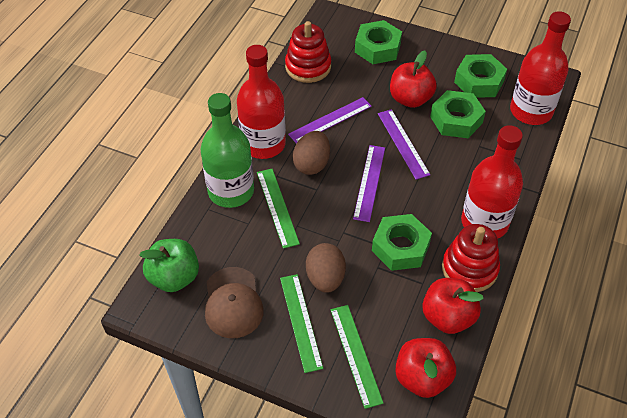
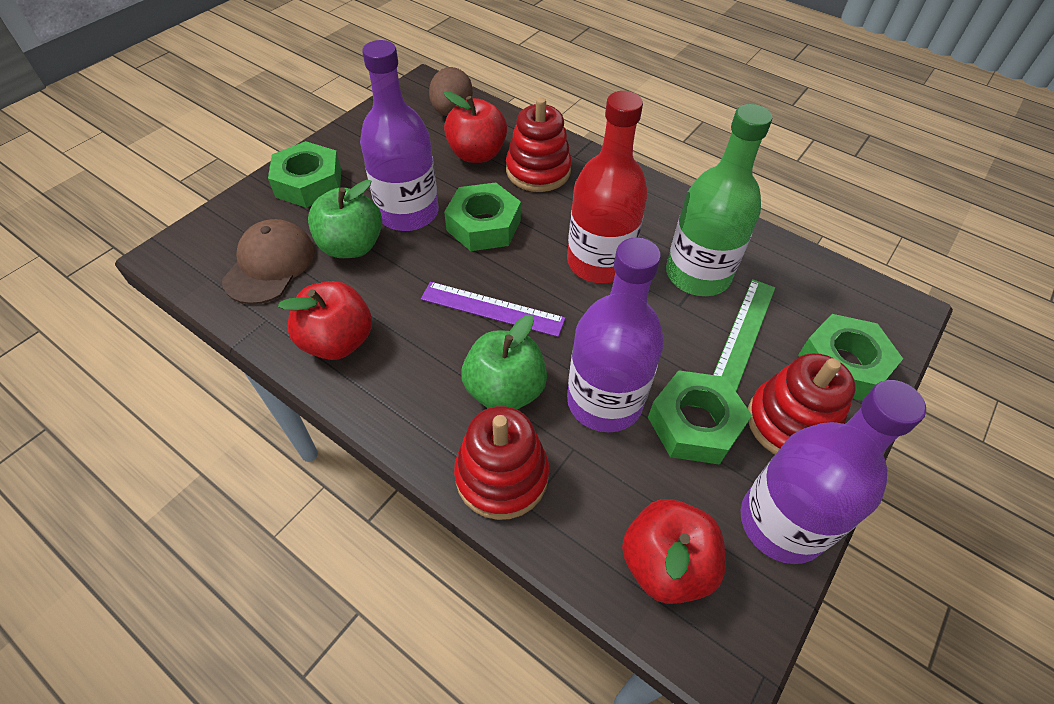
brown egg: [293,131,330,175] [306,243,346,293] = 2 -> [429,67,473,116] = 1
green apple: [139,239,199,292] = 1 -> [308,180,382,258] [461,315,547,409] = 2
green ruler: [257,169,300,249] [280,274,323,373] [331,305,384,409] = 3 -> [713,279,775,391] = 1
purple bottle: none = 0 -> [360,40,438,231] [567,237,664,432] [741,380,926,564] = 3
purple ruler: [288,97,372,143] [353,145,385,222] [378,109,430,180] = 3 -> [421,282,565,337] = 1
red bottle: [237,45,286,159] [461,125,523,239] [510,11,571,125] = 3 -> [567,91,648,283] = 1
red stacking toy: [285,21,331,83] [442,224,500,292] = 2 -> [454,406,549,520] [506,97,572,192] [748,353,855,454] = 3

